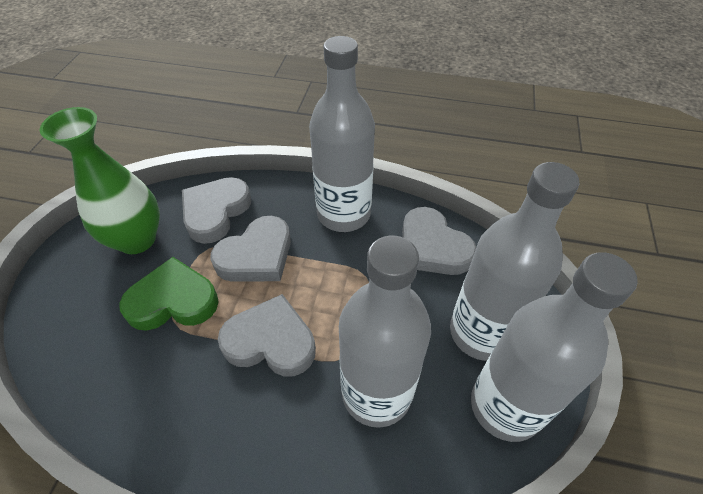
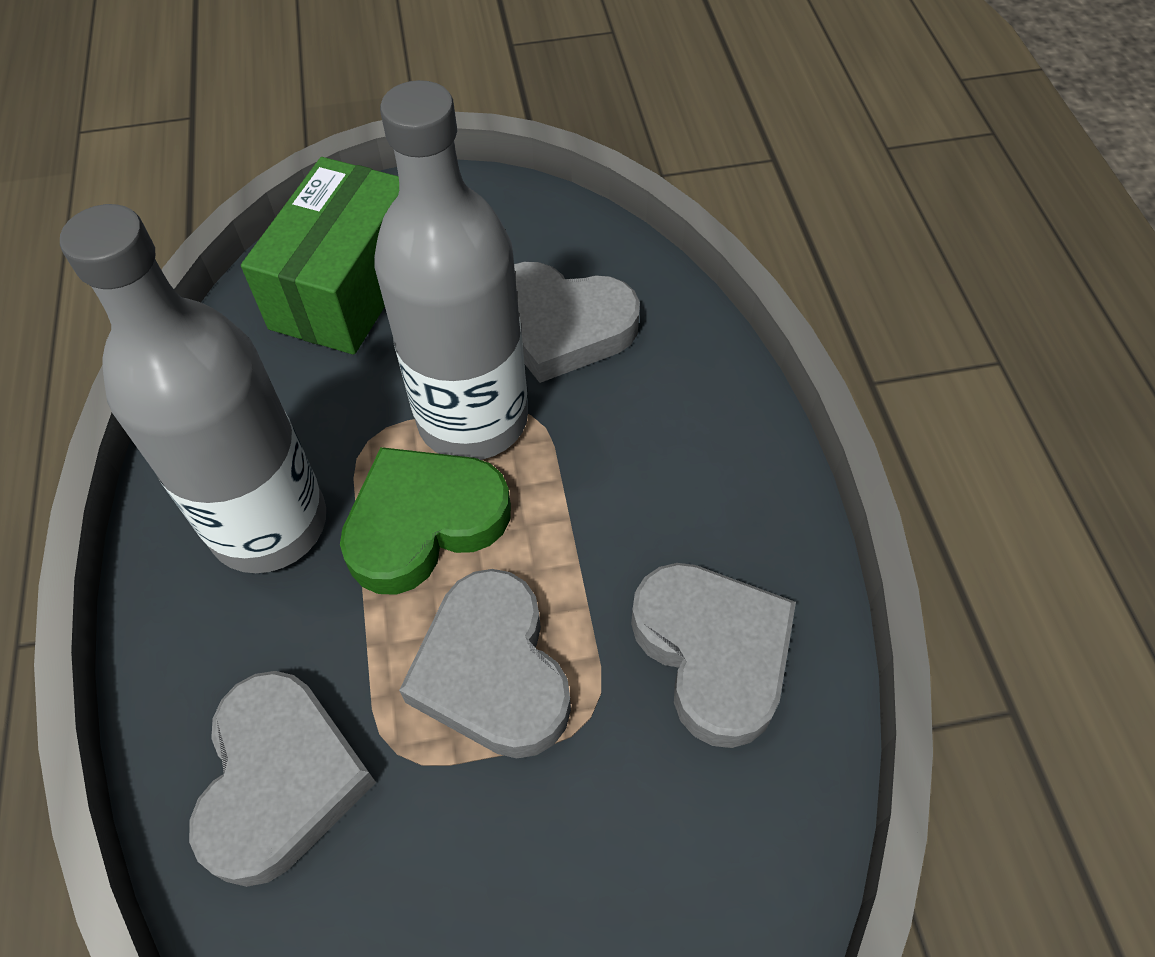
green box: none = 0 -> [241,157,399,355] = 1
green vase: [40,107,160,254] = 1 -> none = 0
grey bottle: [309,36,375,232] [339,236,431,428] [450,162,579,361] [471,252,638,442] = 4 -> [60,204,326,573] [374,80,528,460] = 2

